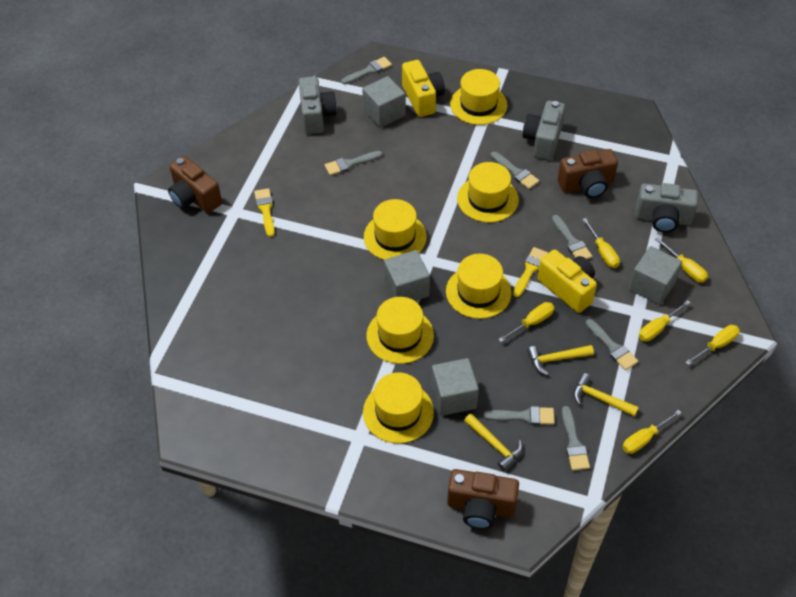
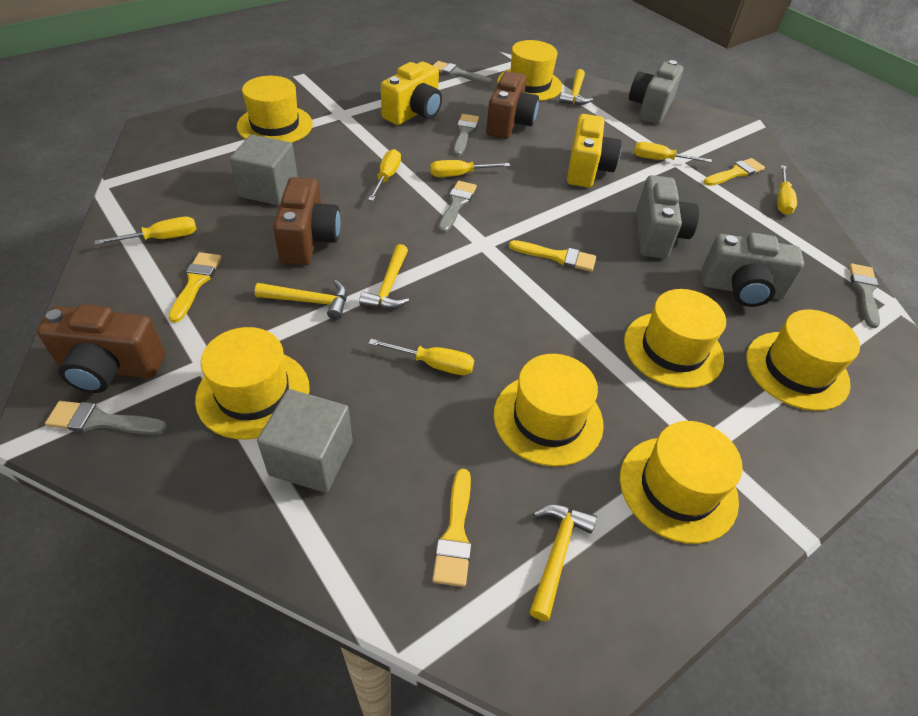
grey brush: [325,151,382,176] [341,57,392,85] [483,406,555,425] [491,152,539,189] [552,215,592,259] [562,406,590,471] [586,319,638,370] = 7 -> [45,401,167,435] [433,61,492,85] [438,181,477,233] [453,114,479,156] [849,263,880,328] = 5
grey cube: [362,76,405,128] [384,250,430,301] [431,358,479,416] [629,246,682,305] = 4 -> [230,134,298,205] [257,389,353,493] = 2
yellow brush: [254,188,275,237] [513,247,548,297] = 2 -> [168,252,222,323] [432,469,471,587] [509,240,596,272] [704,158,765,186] = 4
yellow hammer: [464,414,523,471] [527,345,594,375] [573,373,639,417] = 3 -> [255,280,347,320] [359,244,409,309] [530,505,597,621] [559,69,593,105] = 4
yellow hat: [363,372,434,444] [364,199,427,260] [367,297,434,364] [446,254,512,319] [450,69,507,125] [457,162,519,223] = 6 -> [195,327,310,440] [237,76,313,143] [494,354,604,467] [497,40,562,101] [620,421,743,544] [624,289,726,389] [746,309,860,411] = 7

